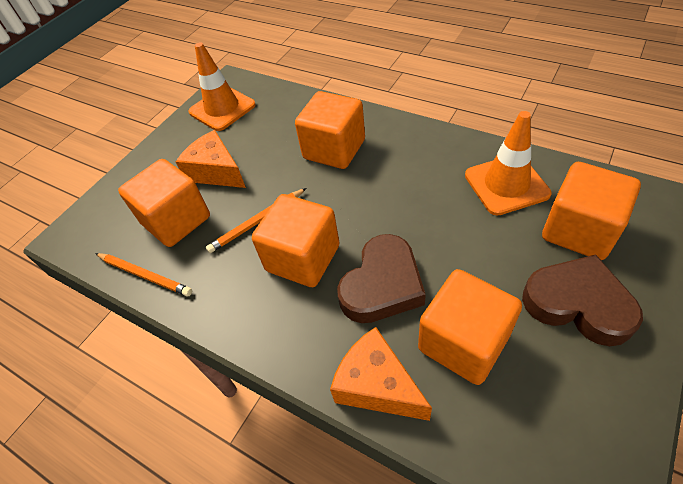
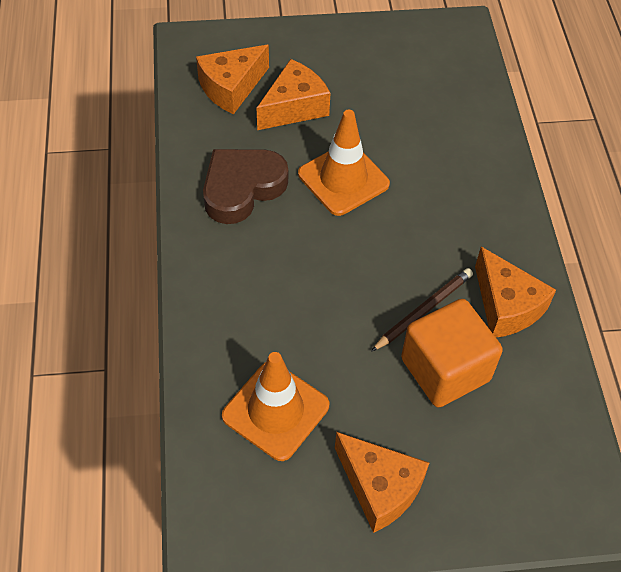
brown heart: [337,234,426,323] [522,255,643,346] = 2 -> [203,149,288,224] = 1
brown pencil: none = 0 -> [371,268,473,352] = 1
orange cheese: [176,130,246,188] [330,327,432,421] = 2 -> [196,45,269,114] [257,59,331,130] [335,432,429,533] [475,247,556,337] = 4
orange cube: [118,159,210,247] [252,194,340,287] [295,91,365,169] [418,269,522,385] [542,162,641,260] = 5 -> [401,299,503,408] = 1
orange pencil: [95,253,192,297] [206,188,306,253] = 2 -> none = 0

